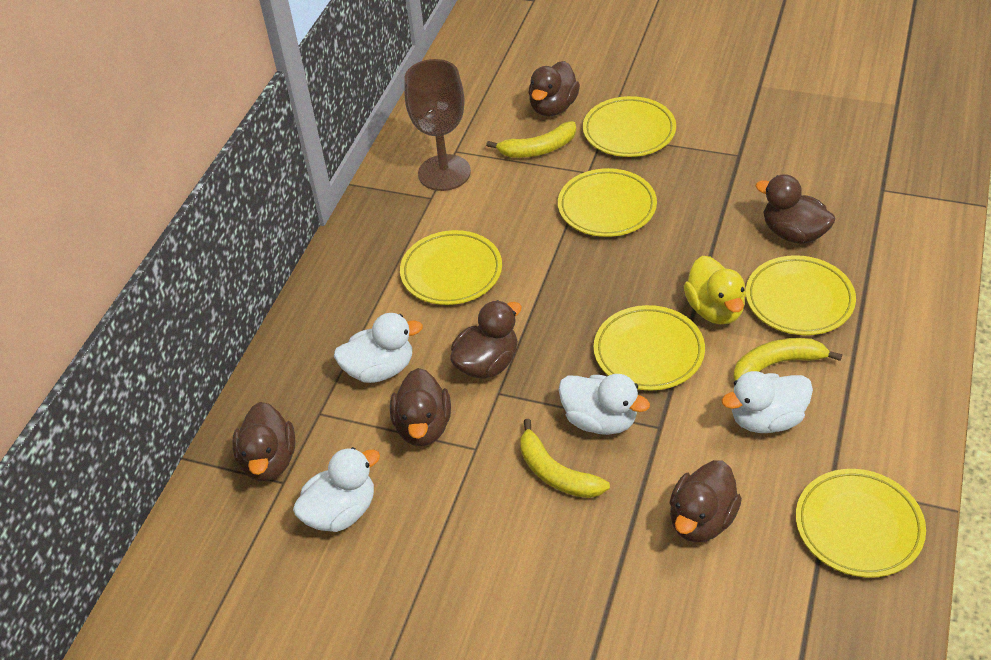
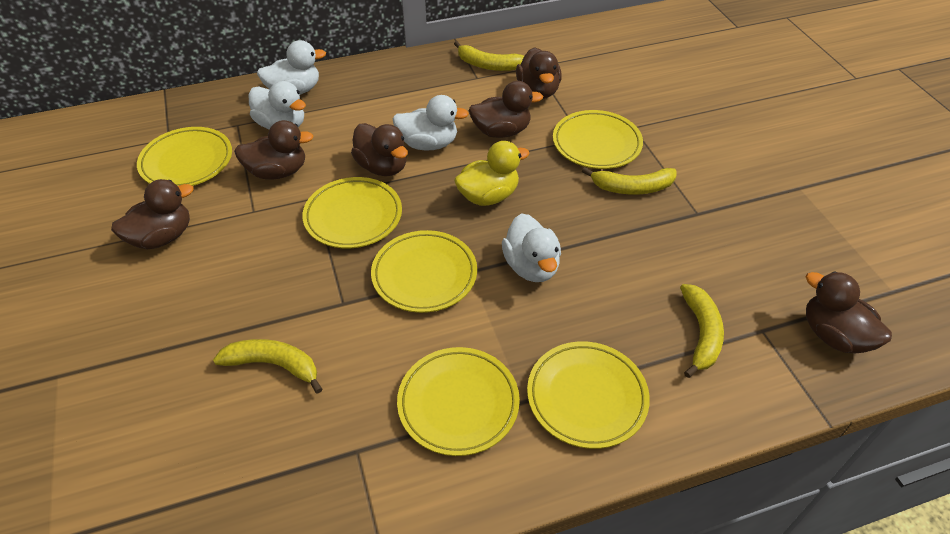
brown goblet: [404,59,471,191] = 1 -> none = 0
yellow banana: [486,121,576,158] [520,419,610,498] [733,338,842,381] = 3 -> [213,339,322,394] [454,41,524,71] [582,167,677,195] [680,284,724,378] = 4

